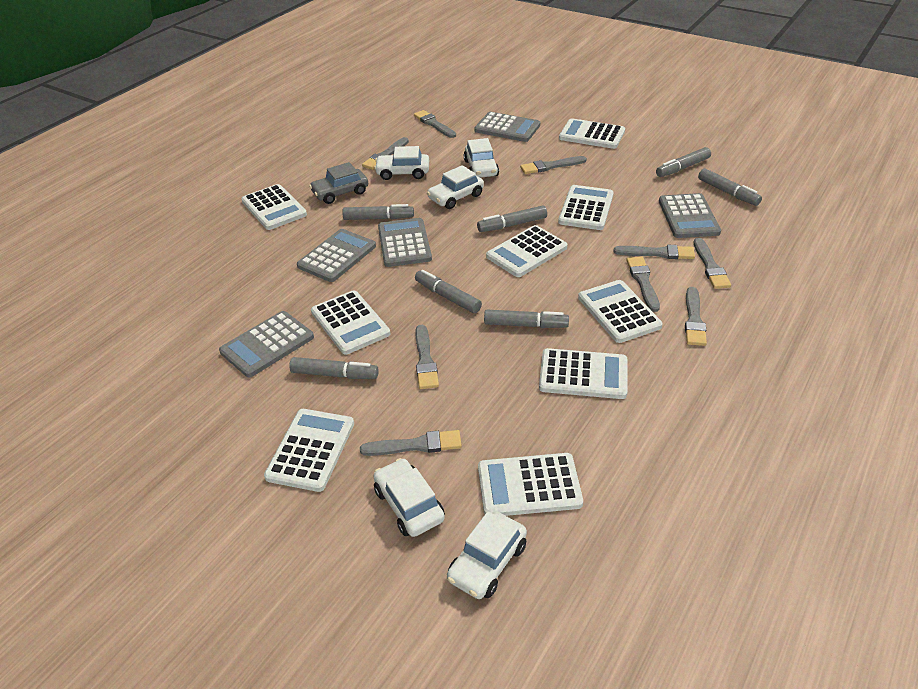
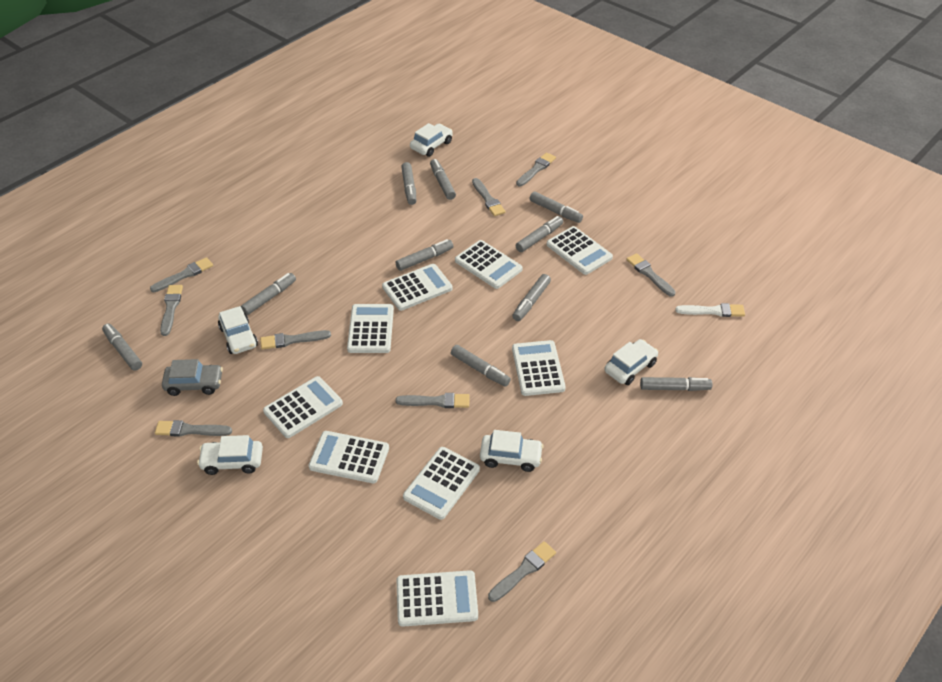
grey calculator: [219,311,314,378] [297,229,376,282] [378,218,432,267] [474,112,540,142] [659,193,721,238] = 5 -> none = 0
grey marker: [289,357,379,379] [342,204,414,220] [415,270,482,313] [477,206,547,232] [484,310,569,328] [656,147,711,177] [698,168,762,206] = 7 -> [102,324,142,371] [241,273,296,315] [396,239,453,271] [401,162,416,205] [430,159,456,200] [451,345,511,387] [512,274,551,321] [516,216,563,252] [529,192,583,223] [640,377,713,391] = 10
white brush: none = 0 -> [675,303,745,317] = 1

